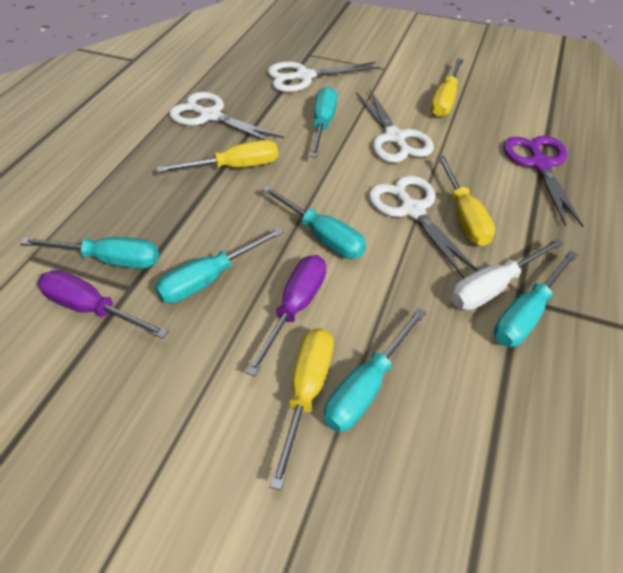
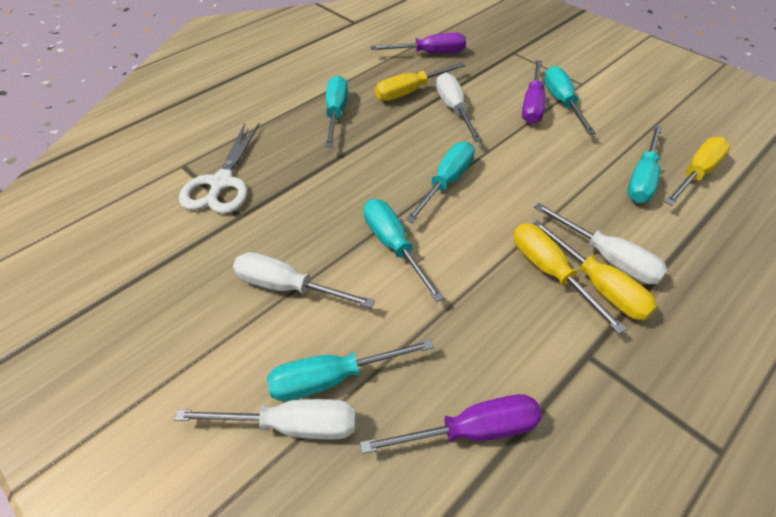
purple scissors: [503,136,583,227] = 1 -> none = 0
purple screwdriver: [38,270,169,339] [245,255,326,377] = 2 -> [360,394,542,454] [371,33,466,53] [522,60,546,124] = 3
white scissors: [169,92,284,140] [267,62,380,92] [356,89,434,163] [369,175,478,278] = 4 -> [179,123,260,214] = 1
white screwdriver: [451,238,564,310] = 1 -> [174,399,356,440] [233,252,375,308] [436,72,482,142] [534,203,668,284] = 4

